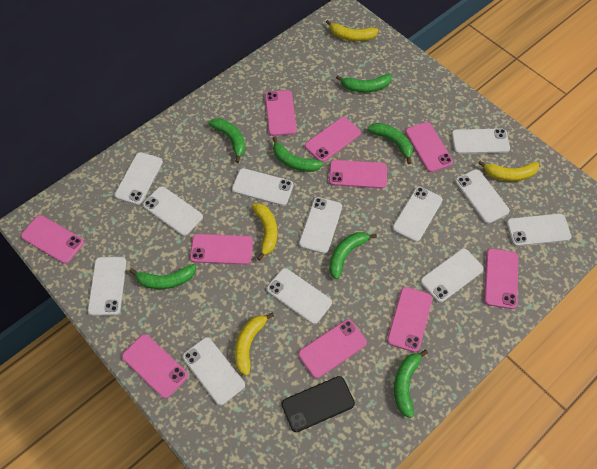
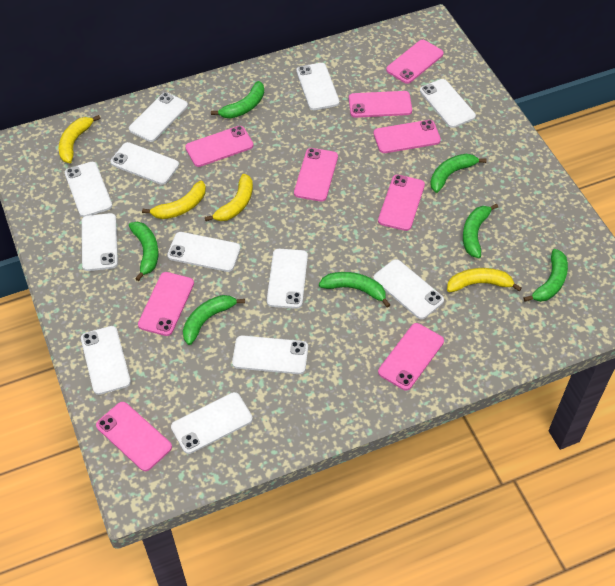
black phone: [282,376,355,432] = 1 -> none = 0
pink phone: [21,215,84,264] [122,334,188,398] [190,234,253,265] [265,90,297,136] [298,319,367,378] [305,117,361,162] [329,160,387,188] [387,287,433,352] [405,122,453,172] [484,248,518,309] = 10 -> [96,402,172,471] [138,272,194,336] [185,126,253,167] [294,148,338,202] [349,91,412,118] [374,120,441,153] [378,175,425,231] [378,323,444,390] [386,40,444,84] = 9

